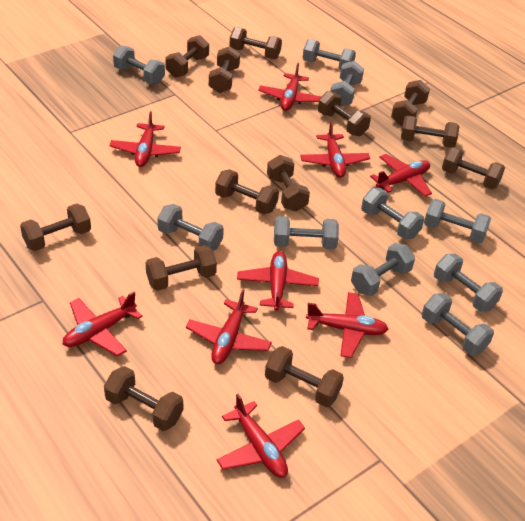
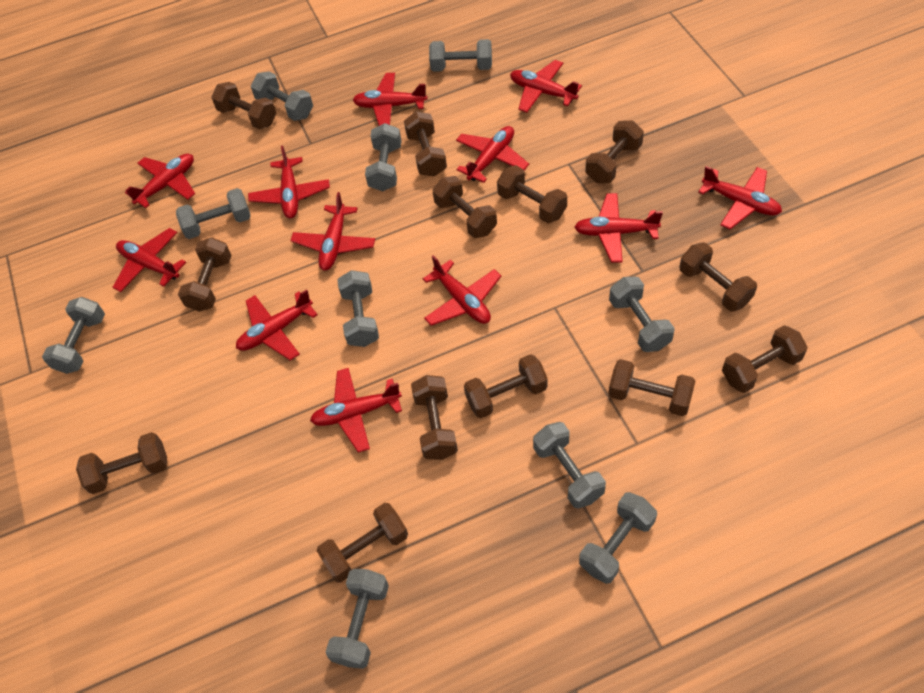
red plane: [63,292,142,357] [109,111,181,167] [186,289,272,364] [216,394,305,478] [237,251,319,311] [258,63,322,111] [300,122,370,178] [306,292,389,358] [370,154,432,197] = 9 -> [113,228,186,292] [125,154,195,208] [236,289,318,360] [248,146,330,218] [290,192,375,271] [310,368,402,453] [353,73,428,126] [423,255,501,326] [456,126,529,183] [510,60,582,113] [574,193,663,263] [698,166,782,229] = 12

